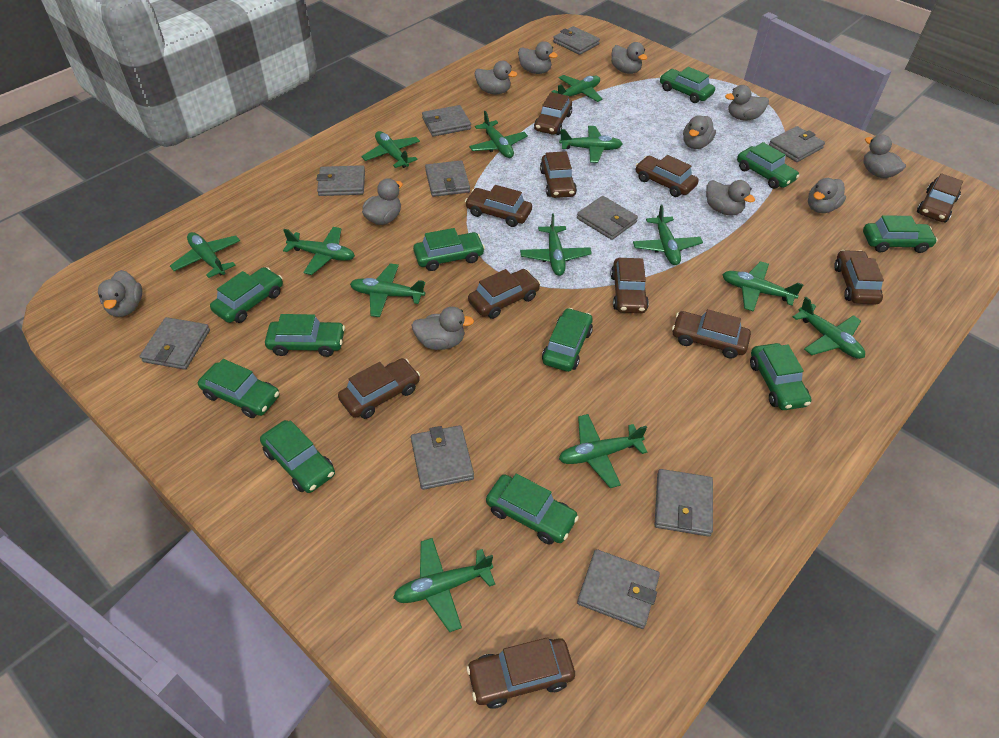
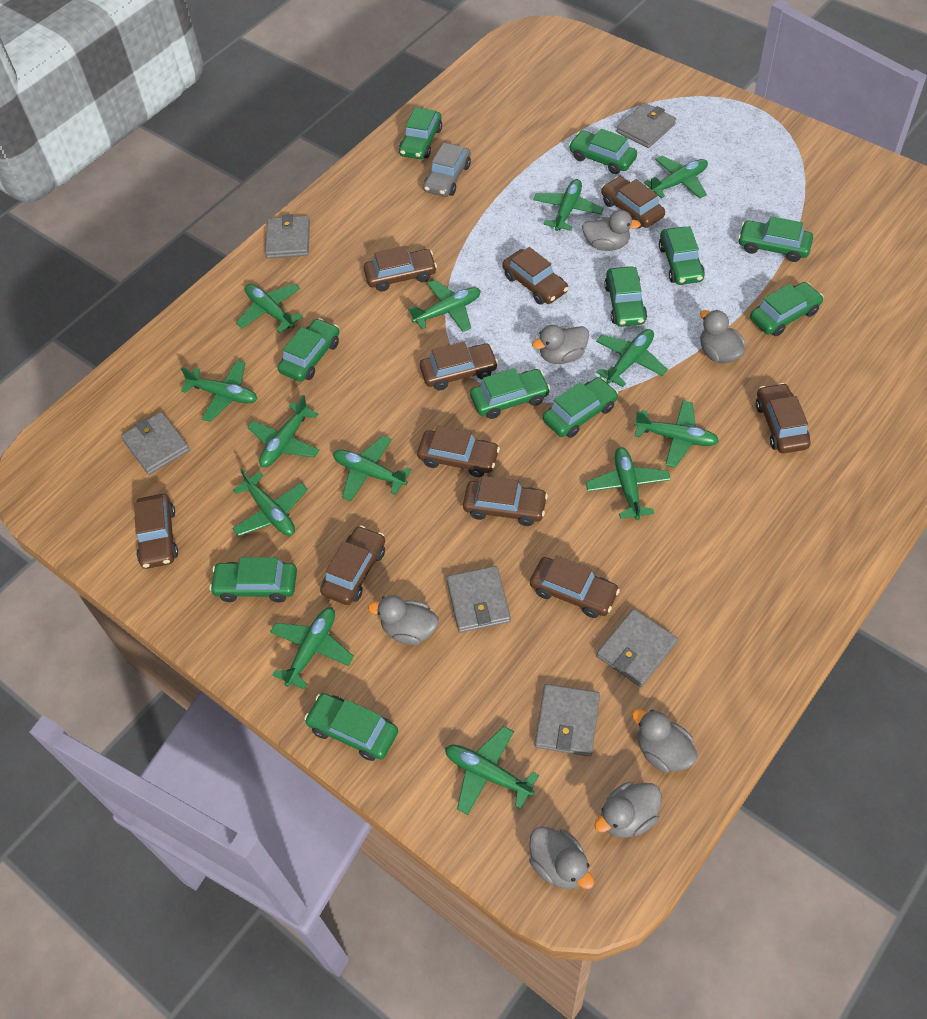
brown car: [338,358,420,419] [465,185,532,227] [466,637,575,709] [468,269,540,319] [534,92,572,135] [540,151,577,198] [611,258,649,313] [635,155,699,197] [672,309,751,359] [834,250,884,304] [917,173,963,222] = 11 -> [134,494,178,569] [320,526,385,605] [364,246,437,292] [417,426,500,477] [420,342,498,390] [463,476,548,526] [502,247,568,305] [530,555,620,618] [601,176,665,229] [756,383,811,453] = 10
grey car: none = 0 -> [423,143,471,197] = 1
grey duck: [98,270,142,317] [362,179,403,225] [412,307,474,350] [475,61,517,94] [518,41,558,74] [611,42,647,74] [683,115,716,149] [706,180,755,216] [725,85,769,120] [808,178,846,213] [863,134,906,178] = 11 -> [368,595,439,645] [529,826,594,889] [532,325,589,364] [582,210,641,251] [594,782,662,838] [632,709,698,773] [700,310,745,364] = 7
grey wallet: [140,317,210,370] [317,165,365,196] [411,425,474,490] [422,105,471,137] [425,160,470,197] [553,26,600,55] [577,196,638,240] [577,549,660,629] [654,469,713,537] [769,126,825,162] = 10 -> [121,412,190,475] [265,214,310,258] [446,566,511,633] [535,684,600,756] [597,609,678,687] [617,102,676,148] = 6

